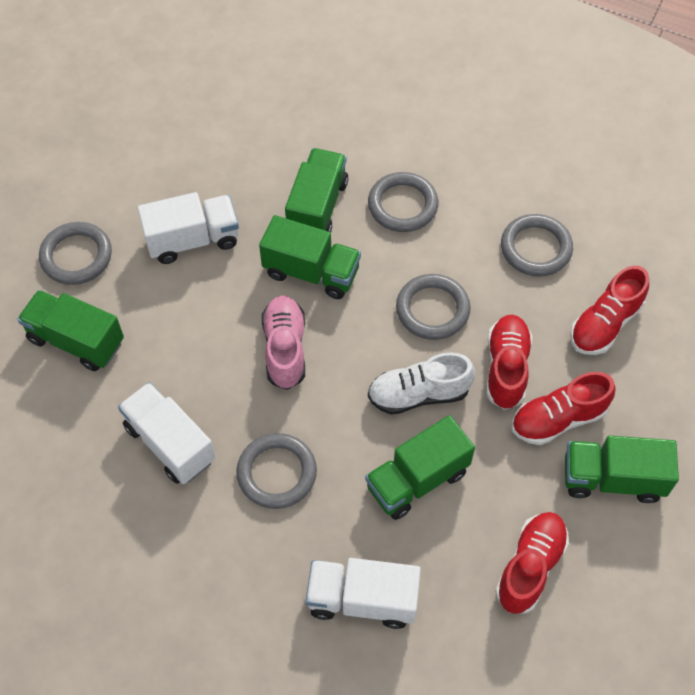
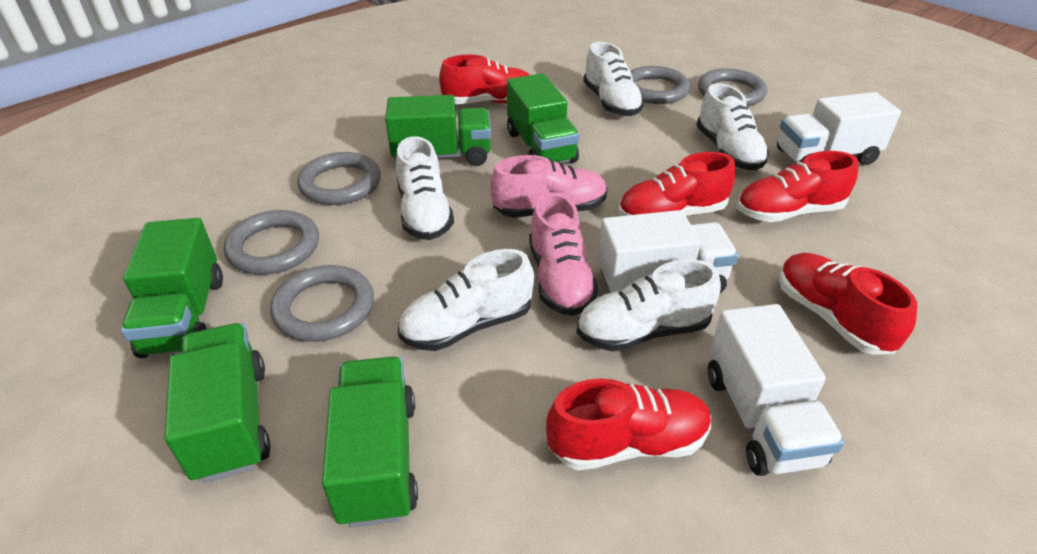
pink shoe: [262,296,305,390] = 1 -> [490,155,608,218] [529,192,598,316] = 2
red shoe: [486,314,532,410] [495,512,569,614] [512,372,616,445] [570,266,649,355] = 4 -> [439,55,529,104] [546,378,711,470] [619,152,736,216] [737,151,858,222] [779,253,917,355] = 5
white shoe: [368,353,475,414] = 1 -> [396,136,454,240] [398,249,534,351] [576,259,721,352] [583,42,644,116] [696,83,769,170] = 5

